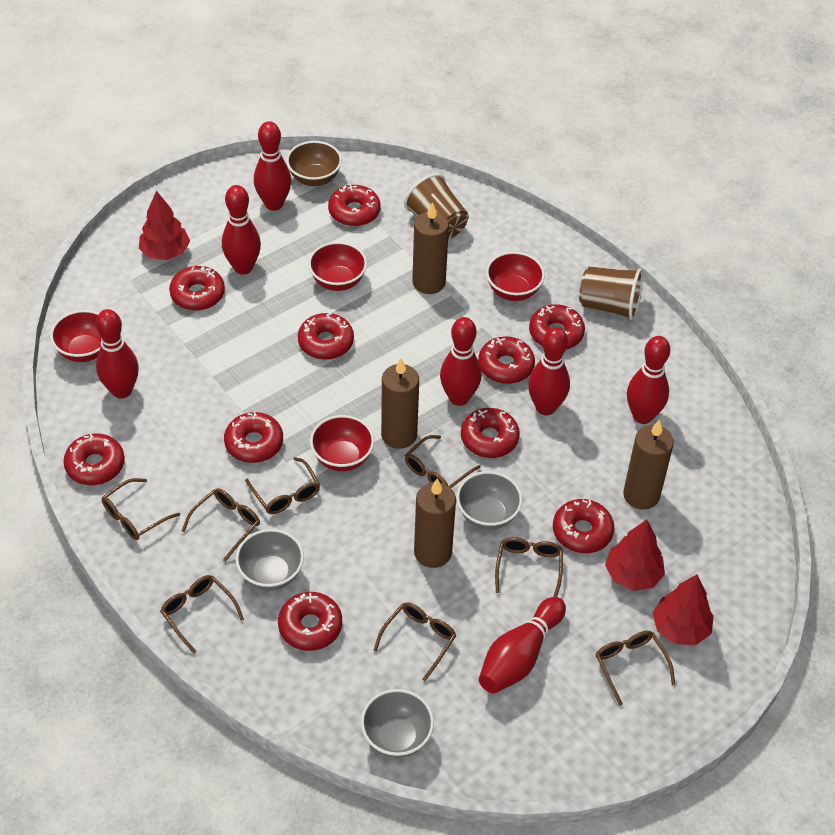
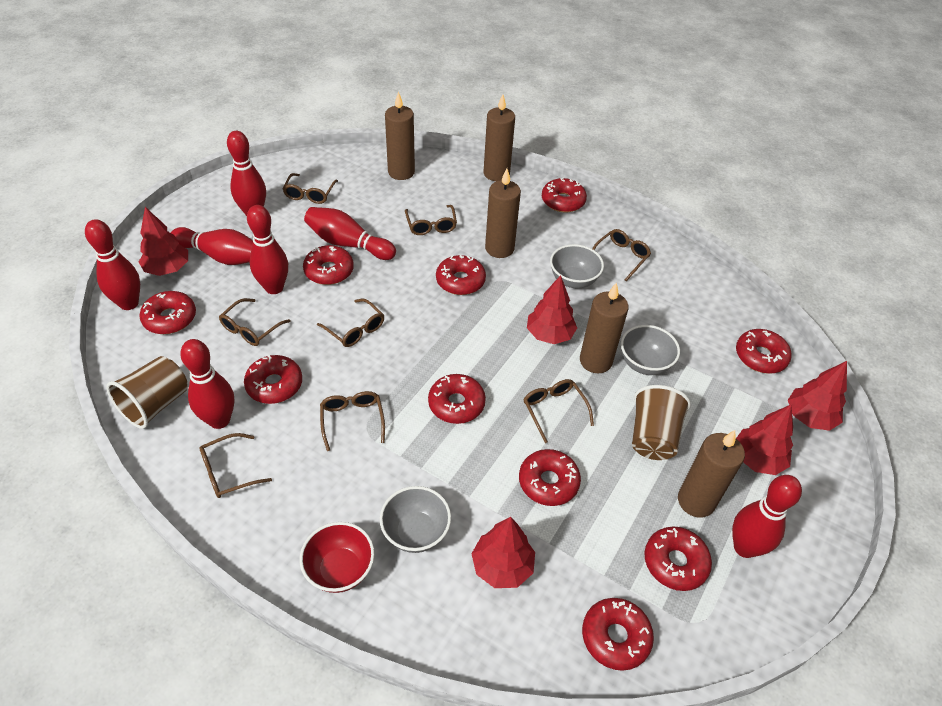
brown bowl: [286,141,342,186] = 1 -> none = 0
brown candle: [381,358,419,449] [412,202,449,294] [414,478,456,568] [623,419,674,510] = 4 -> [385,91,415,180] [483,94,515,181] [485,169,521,258] [580,282,629,373] [678,430,745,518] = 5
red bowl: [50,310,101,362] [308,242,367,291] [310,415,374,471] [486,252,545,301] = 4 -> [300,522,375,593] = 1
red tree: [139,191,190,260] [605,519,665,591] [653,575,714,645] = 3 -> [139,207,188,276] [472,517,535,588] [527,275,577,344] [736,405,793,475] [788,361,847,431] = 5

